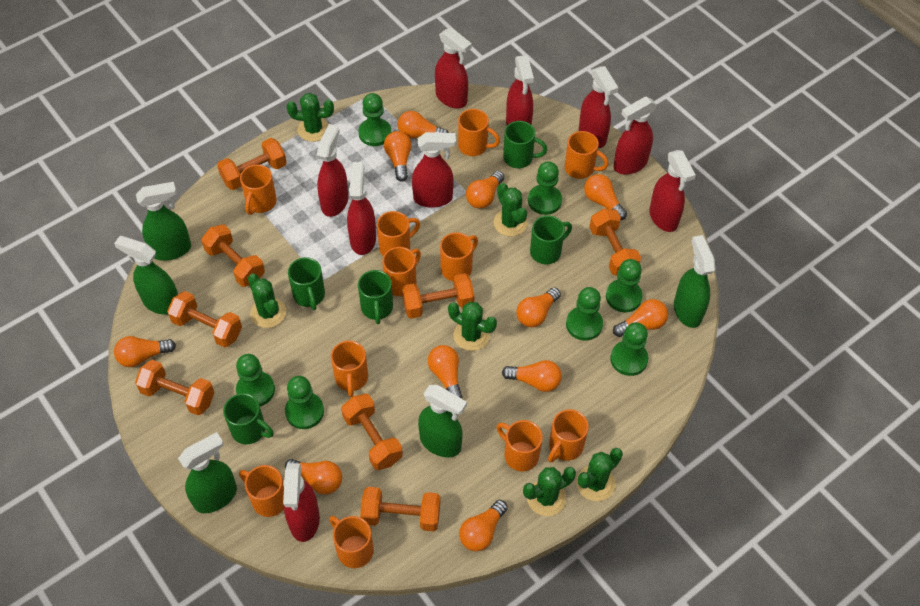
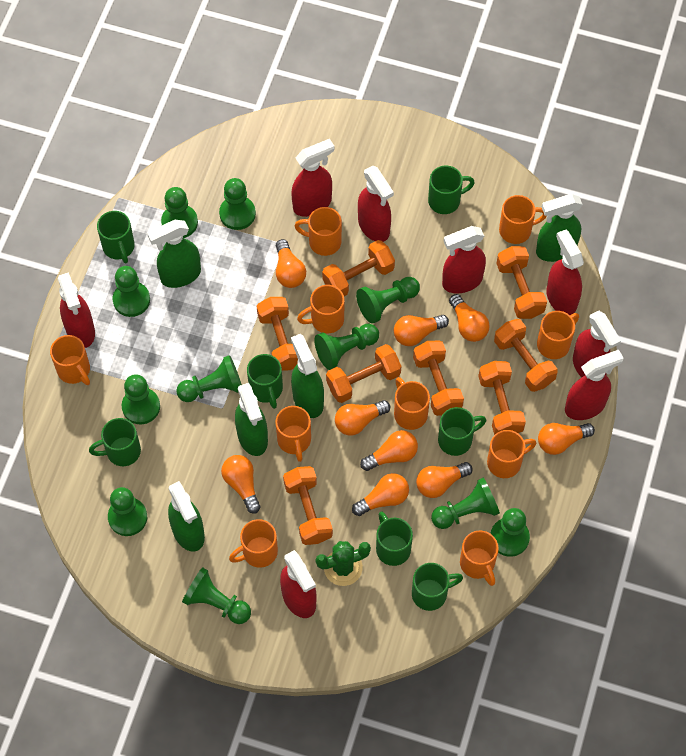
green cactus: [248,274,286,328] [286,93,334,142] [448,302,497,351] [494,183,528,237] [523,467,576,516] [576,448,623,501] = 6 -> [316,541,371,586] = 1
green mug: [223,393,274,444] [288,257,325,310] [358,270,393,324] [503,121,547,168] [530,215,572,264] = 5 -> [89,418,141,466] [97,211,135,263] [247,354,283,409] [376,511,413,566] [412,563,463,611] [428,166,475,214] [438,407,486,456] = 7
green pawn: [236,354,275,406] [285,376,324,429] [358,93,392,146] [528,161,562,215] [566,287,603,341] [606,259,643,312] [610,322,649,376] = 7 -> [108,487,147,536] [113,266,150,317] [122,374,160,424] [161,187,198,238] [176,355,242,402] [182,567,251,624] [219,178,256,230] [314,324,379,370] [356,277,420,324] [431,478,500,529] [490,508,530,557] = 11
orange light bulb: [114,336,176,367] [285,459,342,494] [384,131,412,182] [398,111,449,139] [428,345,462,399] [459,500,508,551] [466,171,504,209] [502,360,562,392] [516,287,561,327] [584,174,627,220] [613,299,668,337] = 11 -> [221,455,261,513] [276,239,306,288] [335,400,390,435] [352,473,409,516] [360,430,418,471] [394,315,449,346] [416,462,473,498] [449,294,490,342] [538,423,595,455] = 9
orange mug: [239,465,284,517] [240,164,277,215] [329,516,374,568] [331,341,368,397] [377,211,420,256] [382,247,421,296] [440,232,478,281] [458,109,500,156] [496,420,543,472] [548,409,589,462] [565,131,609,179] = 11 -> [50,335,90,385] [229,519,278,568] [275,406,311,462] [295,207,342,256] [297,285,345,333] [394,377,430,430] [460,530,499,586] [487,430,536,478] [499,195,546,244] [537,311,579,359] = 10
red spray bottle: [283,463,320,542] [317,124,348,217] [347,162,376,255] [412,132,456,208] [435,27,472,108] [506,55,534,125] [579,66,618,148] [613,97,657,175] [649,150,696,232] = 9 -> [58,272,95,348] [280,550,317,618] [292,139,335,217] [358,166,394,242] [442,226,486,293] [546,230,584,315] [565,350,624,420] [573,311,621,377] = 8

